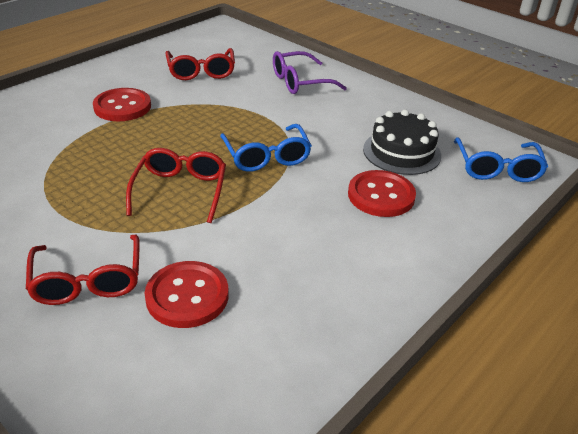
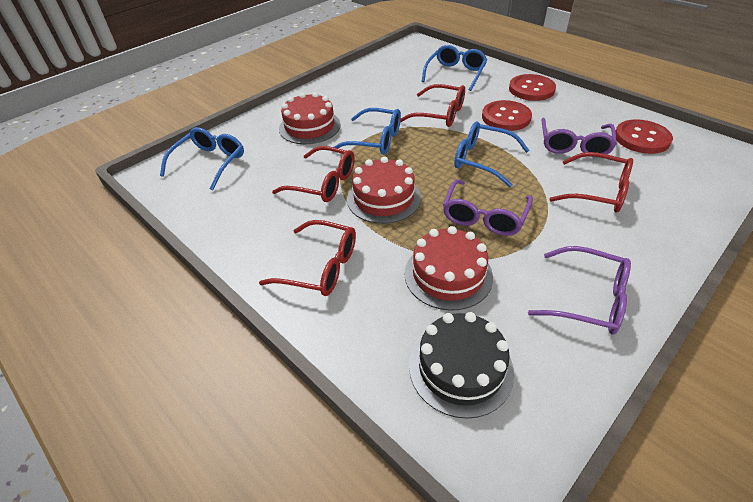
blue glasses: [220,124,312,172] [454,137,548,182] = 2 -> [160,127,244,191] [334,108,401,155] [422,45,487,91] [454,121,529,187] = 4
purple glasses: [273,51,347,94] = 1 -> [443,179,533,236] [528,246,631,335] [541,118,617,157] = 3
red cake: none = 0 -> [279,92,341,144] [347,156,421,224] [405,226,493,311] = 3
red glasses: [26,234,140,305] [126,148,226,223] [166,48,235,80] = 3 -> [259,220,356,296] [272,146,355,202] [400,84,465,127] [549,152,633,212] = 4

